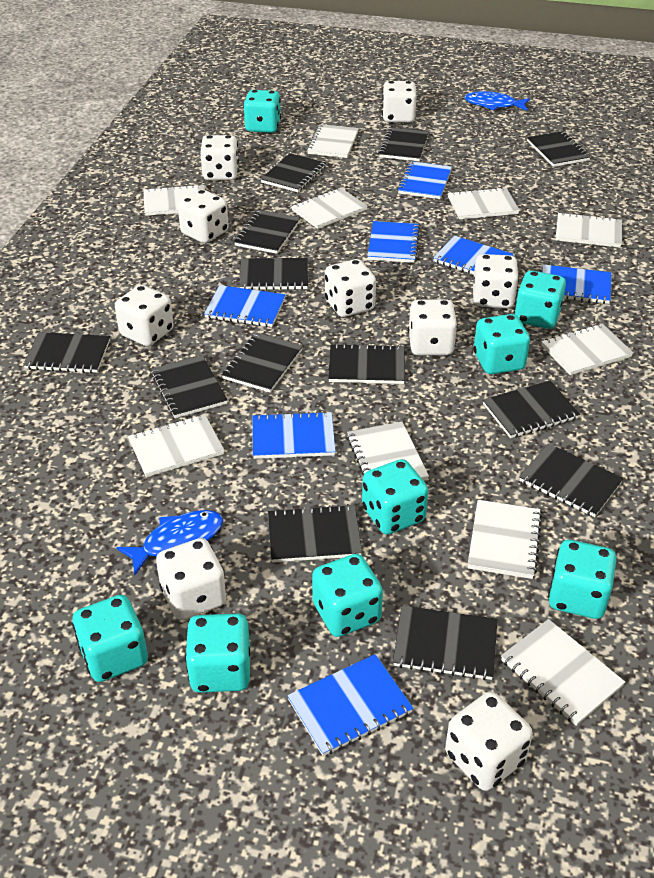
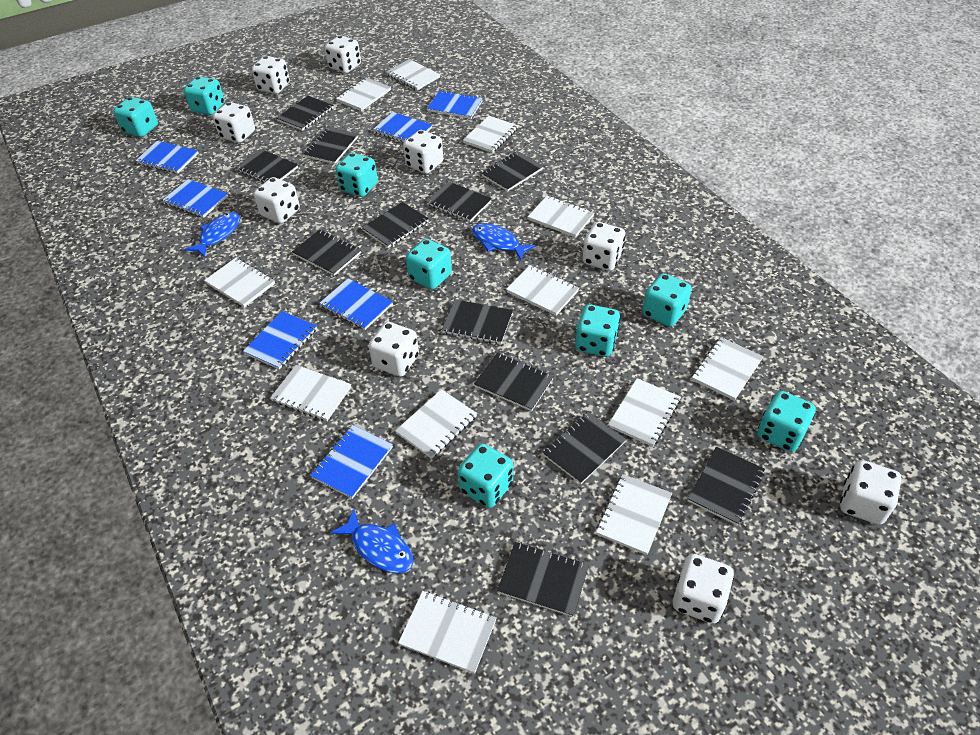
black notebook: [23,332,110,373] [151,355,228,418] [222,332,303,392] [234,210,300,254] [239,258,308,290] [261,153,326,192] [268,504,362,563] [328,343,405,384] [378,127,429,161] [393,606,497,680] [483,381,580,438] [519,443,624,517] [527,131,591,167] = 13 -> [236,149,298,182] [277,96,333,131] [292,229,361,276] [303,127,358,164] [362,202,429,248] [426,181,492,222] [442,299,513,344] [474,353,554,411] [482,151,544,192] [497,542,589,617] [543,412,627,484] [688,447,765,525] = 12
blue fish: [116,510,223,575] [465,91,530,111] = 2 -> [184,212,240,258] [330,509,414,573] [472,223,536,261] = 3
white notebook: [128,414,225,477] [143,184,205,216] [291,188,367,229] [307,124,359,158] [347,422,429,481] [448,187,520,219] [468,500,542,579] [501,619,625,726] [541,323,633,375] [556,212,622,248] = 10 -> [204,258,275,307] [270,365,351,421] [336,78,391,111] [386,59,440,90] [395,389,477,459] [398,591,497,674] [463,116,518,153] [506,265,579,316] [528,195,594,238] [596,474,672,555] [608,378,681,447] [692,337,763,401] = 12

